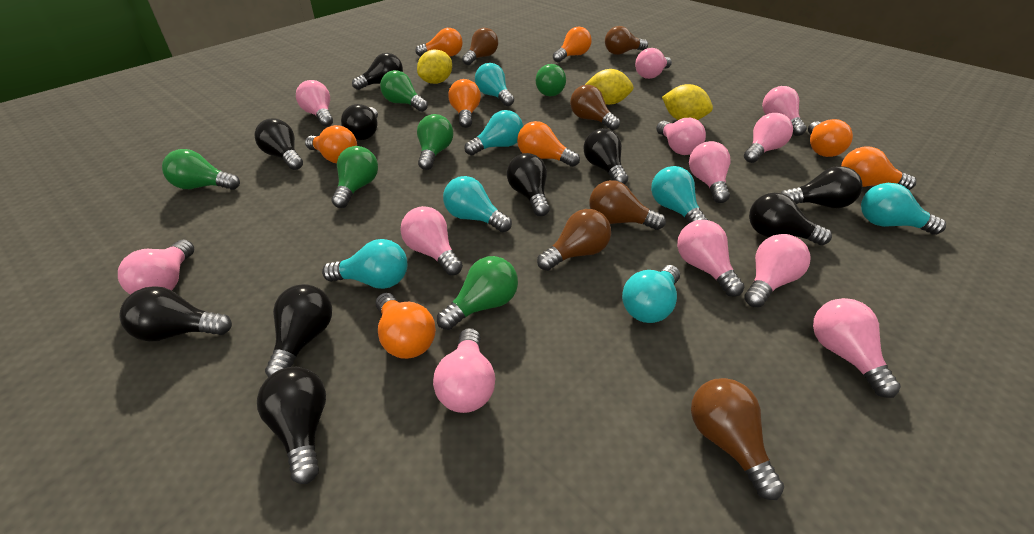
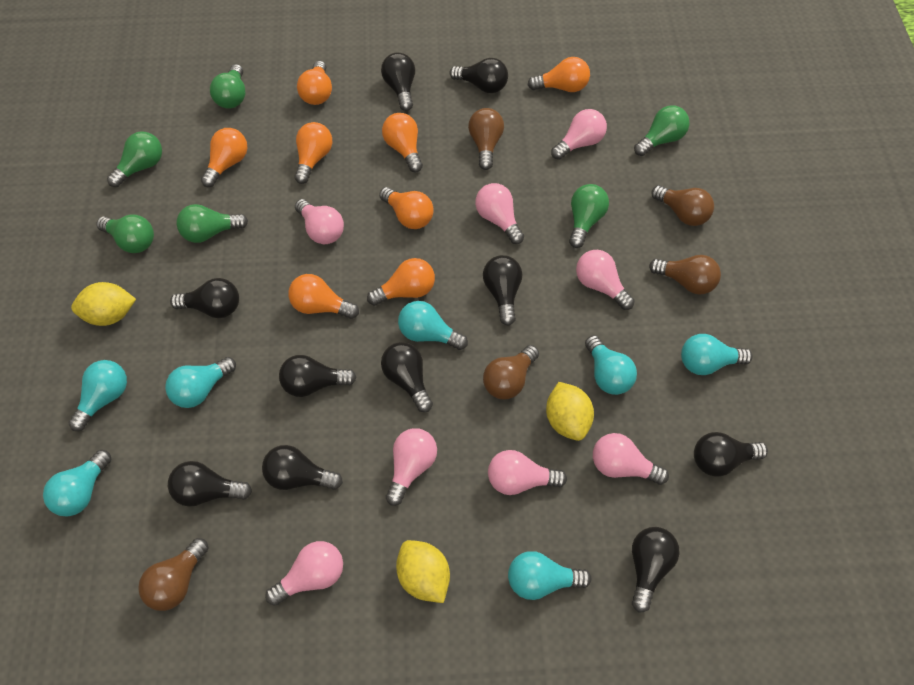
brown light bulb: [462,28,498,65] [537,209,611,271] [570,85,620,130] [589,180,666,230] [605,26,648,55] [691,378,784,500] = 6 -> [138,538,208,611] [468,108,504,170] [483,345,539,399] [649,255,721,295] [651,185,714,226] = 5
pink light bulb: [118,240,195,295] [296,80,333,127] [400,206,463,276] [433,328,495,413] [635,48,672,79] [656,118,706,155] [677,220,744,297] [689,141,730,203] [744,113,793,163] [744,234,811,307] [762,86,807,136] [813,298,901,398] = 12 -> [265,541,343,606] [295,199,344,244] [386,428,437,506] [475,183,524,244] [488,450,567,495] [551,109,607,160] [576,250,635,310] [593,433,669,485] = 8

